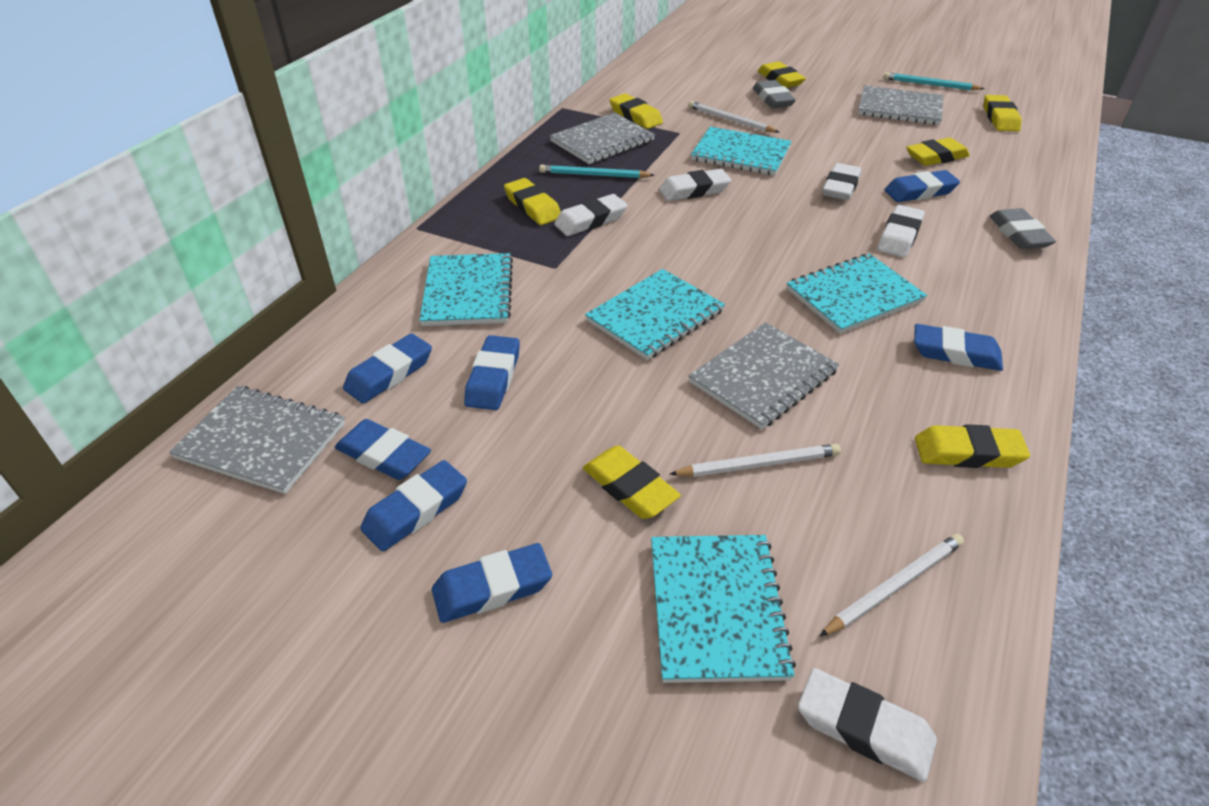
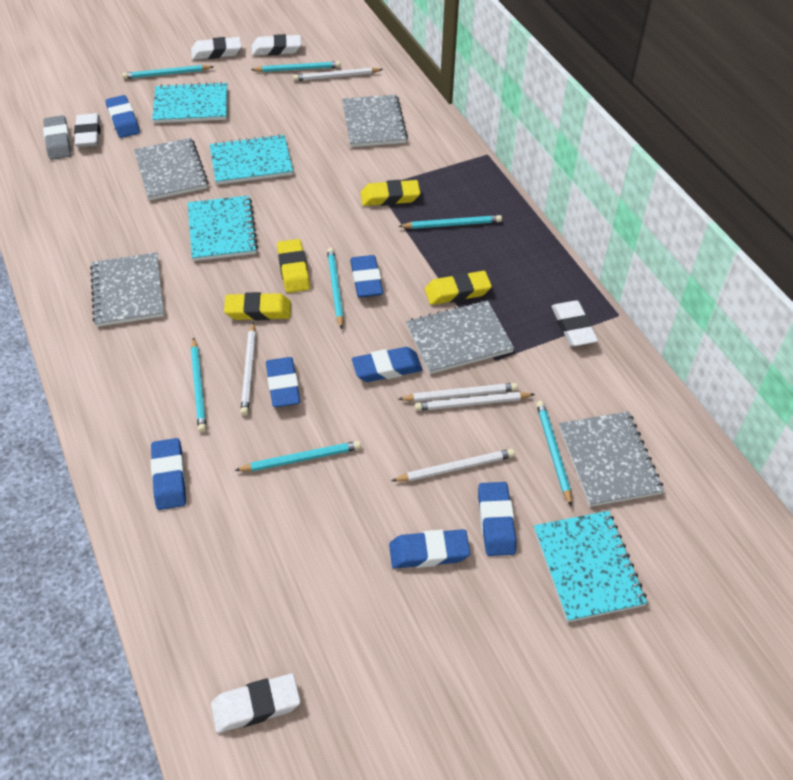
grey eraser: [753,80,796,108] [990,208,1056,249] = 2 -> [43,115,71,160] = 1
grey notebook: [169,386,345,494] [550,112,655,164] [688,322,839,429] [858,85,943,125] = 4 -> [90,252,164,327] [134,138,209,201] [342,95,408,147] [406,301,514,374] [559,411,664,507] = 5
turquoise notebook: [419,253,513,326] [585,269,725,360] [651,535,796,683] [691,127,792,175] [787,254,927,334] = 5 -> [152,82,227,123] [188,196,258,261] [210,134,293,185] [534,511,647,622] = 4
turquoise pencil: [539,165,654,178] [883,72,985,90] = 2 -> [122,65,214,79] [191,338,207,432] [234,441,361,471] [251,61,341,72] [327,248,344,330] [398,215,502,229] [536,401,572,507] = 7
white pencil: [670,444,841,477] [688,101,779,133] [819,534,964,637] = 3 -> [240,322,256,416] [293,67,383,81] [392,449,515,482] [398,383,518,402] [415,392,535,411] = 5
yellow eraser: [504,178,561,225] [583,446,681,519] [609,94,663,129] [758,61,806,88] [906,138,970,166] [915,424,1030,468] [983,95,1022,132] = 7 -> [224,292,291,320] [277,239,310,293] [361,180,420,206] [425,271,492,305] = 4

